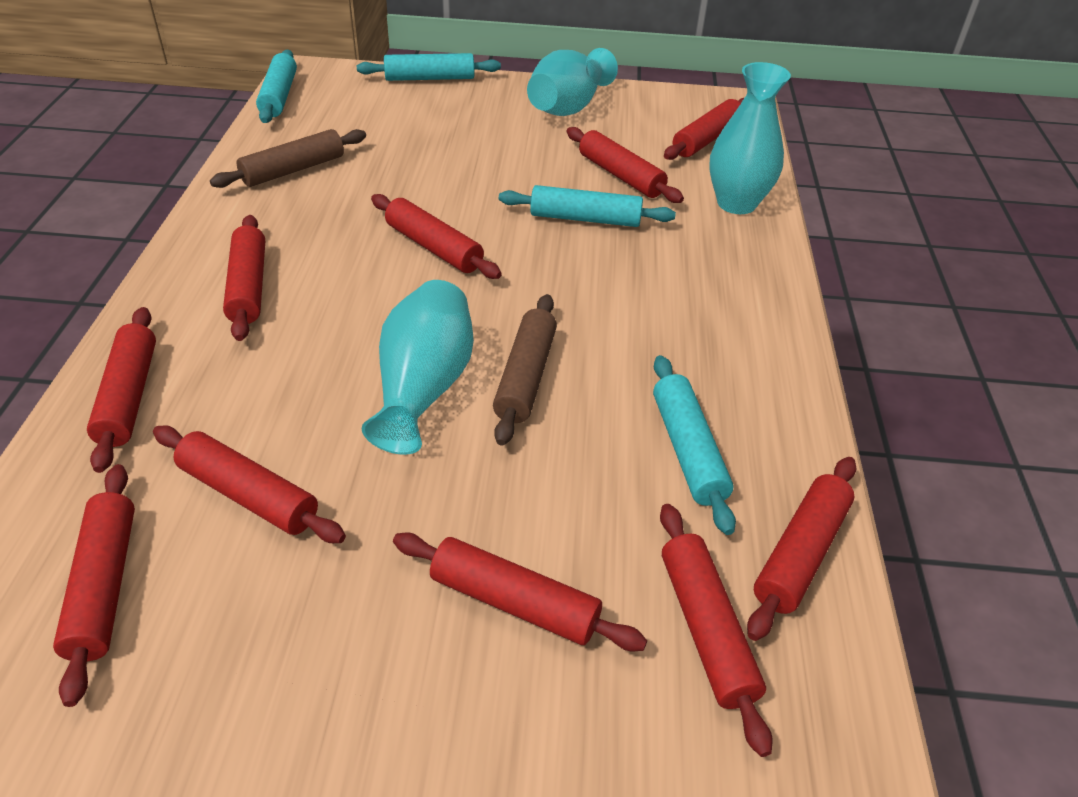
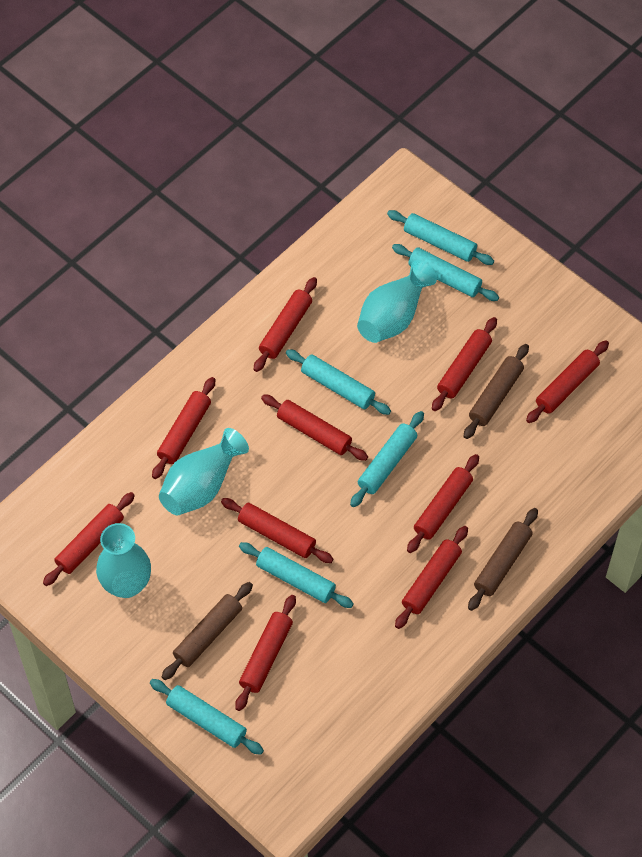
brown rolling pin: [210,129,366,188] [493,294,557,446] = 2 -> [162,582,253,680] [464,344,529,439] [468,508,538,611] = 3
turquoise rolling pin: [256,50,297,123] [357,53,501,81] [499,185,676,227] [653,355,736,535] = 4 -> [150,679,264,755] [239,542,354,608] [286,349,391,415] [350,411,424,507] [387,210,494,265] [392,244,499,301] = 6

